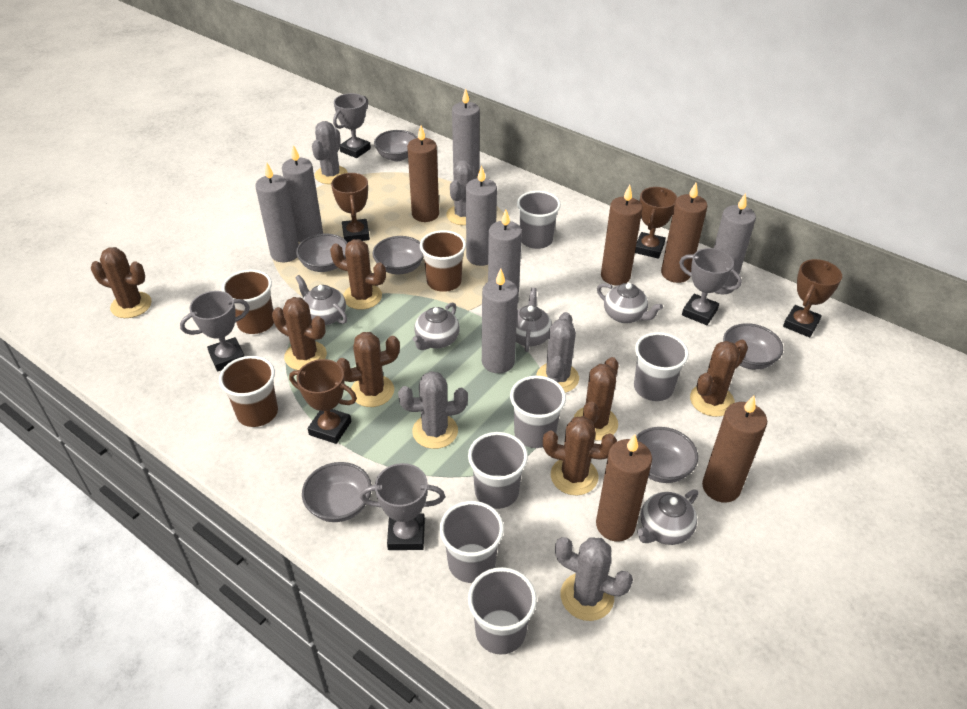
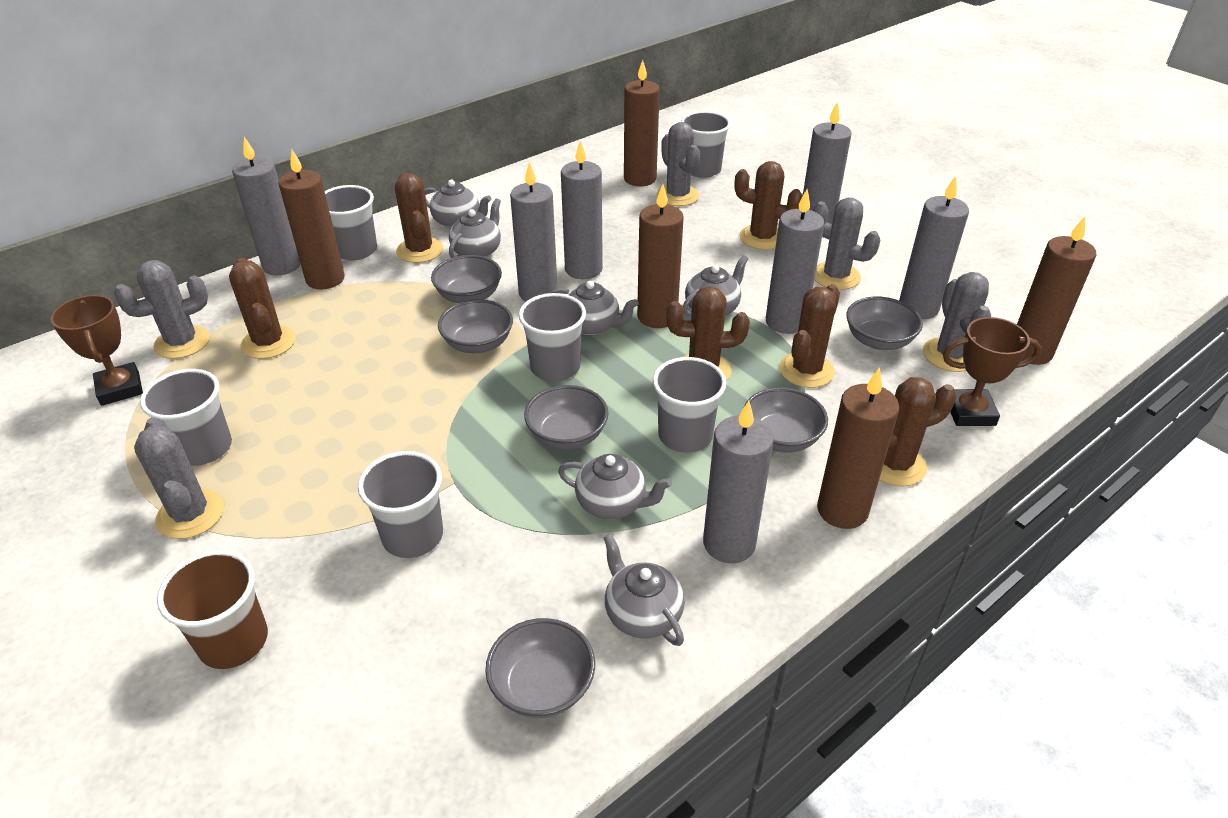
brown cactus: [91,247,152,318] [272,297,327,370] [330,239,386,310] [337,332,400,407] [543,416,617,496] [574,357,619,441] [690,340,748,417] = 7 -> [229,258,296,359] [395,173,443,263] [666,286,750,380] [734,161,802,250] [779,284,840,388] [879,377,956,486] = 6
brown cup: [219,356,278,427] [222,269,274,334] [420,230,466,292] = 3 -> [157,550,268,669] = 1
brown trophy: [289,359,357,444] [331,173,370,243] [635,187,677,259] [783,259,842,337] = 4 -> [50,295,143,406] [943,317,1042,426] = 2
grey teapot: [295,275,347,325] [413,302,460,350] [516,288,552,352] [597,283,663,323] [637,489,698,545] = 5 -> [425,180,491,229] [449,198,501,258] [552,281,639,336] [558,454,672,519] [603,534,685,646] [683,255,748,316] = 6
grey trophy: [180,291,250,371] [333,93,371,158] [360,463,445,550] [679,248,742,325] = 4 -> none = 0

